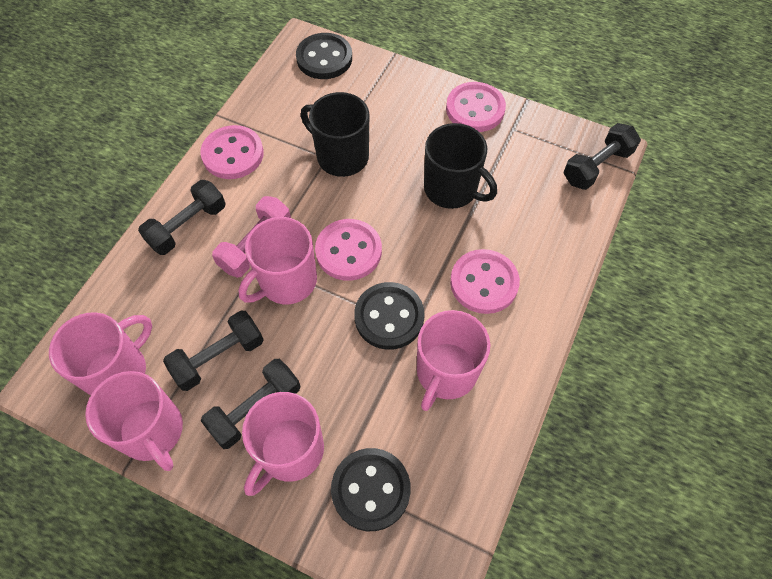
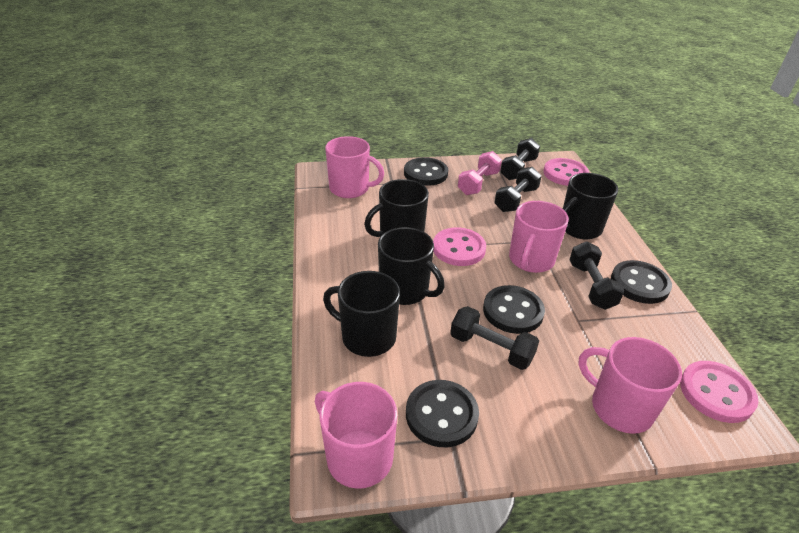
black button: [296,33,352,79] [331,448,411,531] [354,282,425,350] = 3 -> [404,157,448,186] [406,380,479,447] [483,285,545,334] [611,260,672,304] = 4
black mug: [301,92,369,177] [424,123,497,209] = 2 -> [323,271,400,357] [364,179,429,237] [378,227,445,305] [563,173,618,239] = 4
pink button: [200,125,264,179] [315,219,382,281] [446,82,506,132] [450,249,520,314] = 4 -> [433,227,486,266] [543,158,589,186] [680,361,759,423] = 3
pink mug: [49,312,152,395] [85,371,183,471] [238,217,317,304] [242,392,324,496] [417,310,490,411] = 5 -> [315,382,397,489] [325,136,384,198] [509,201,569,273] [578,337,682,434] = 4

